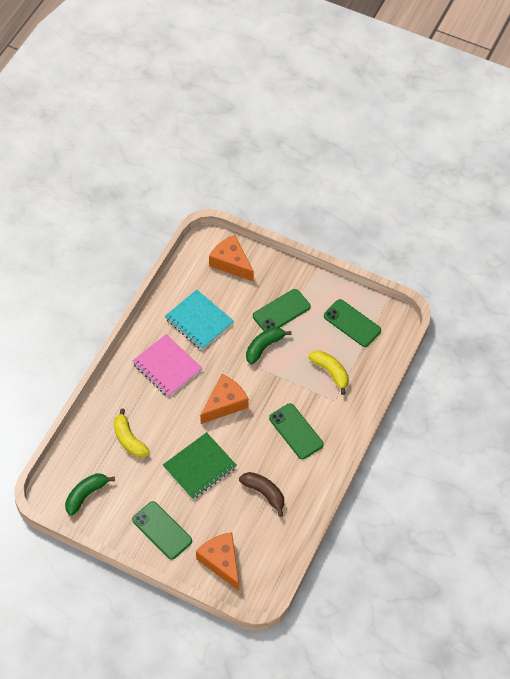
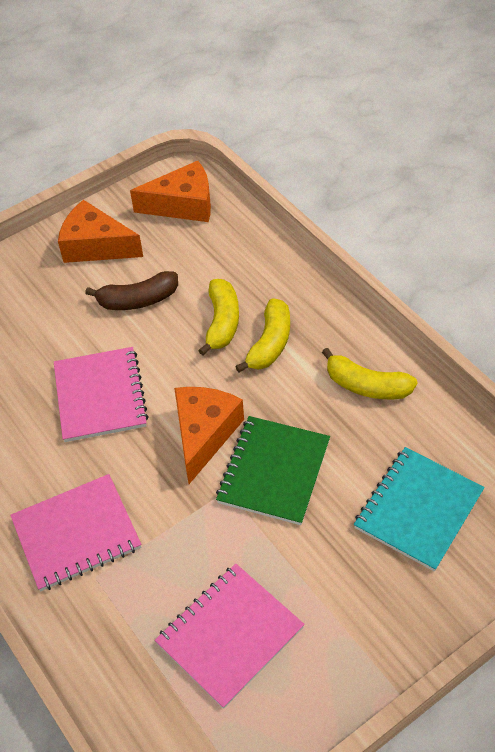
green banana: [65,473,115,516] [246,327,292,364] = 2 -> none = 0
green phone: [132,501,192,560] [253,289,311,331] [269,403,324,459] [324,299,381,347] = 4 -> none = 0
pink notebook: [132,334,203,397] = 1 -> [10,474,141,591] [54,347,149,442] [155,564,305,709] = 3
yellow banana: [114,408,150,457] [308,350,349,395] = 2 -> [198,279,239,355] [235,298,290,372] [322,348,418,399] = 3

